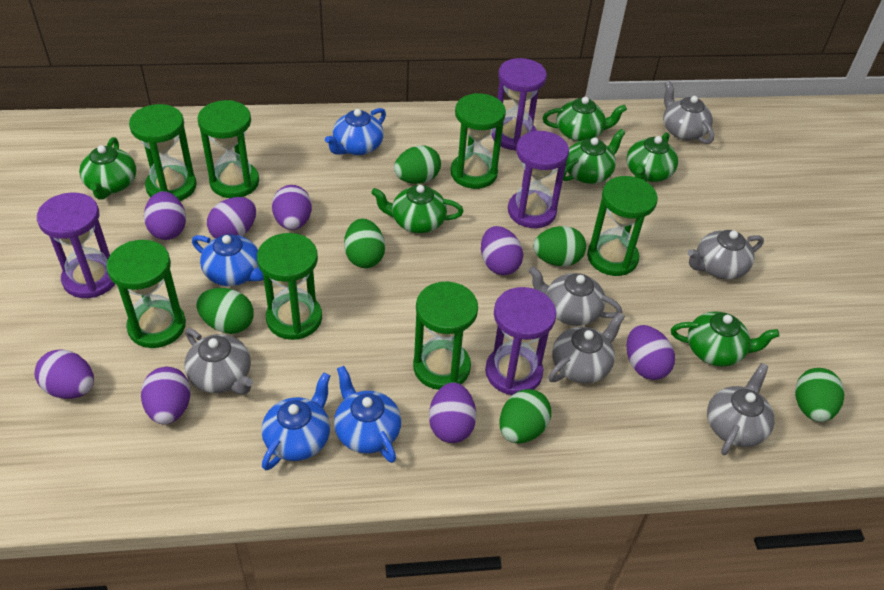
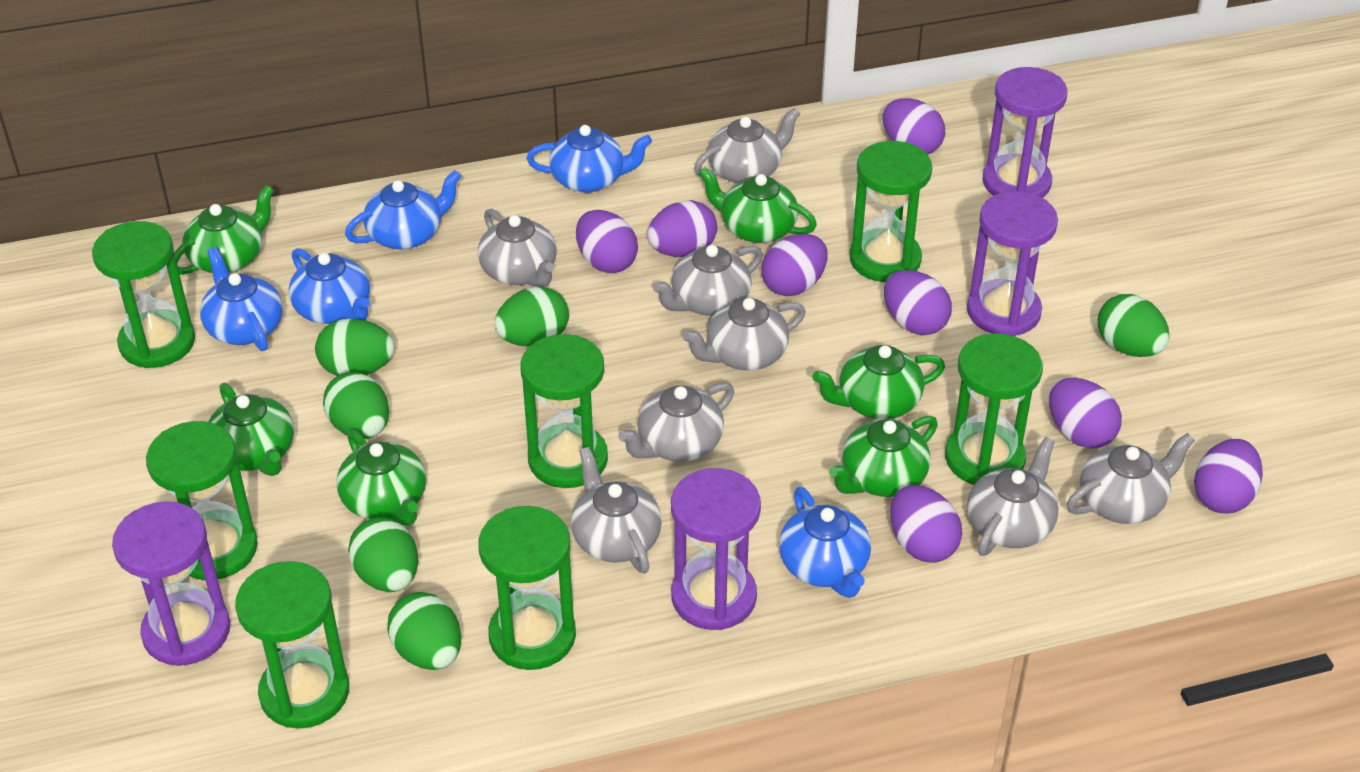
blue teapot: [192,234,264,286] [261,372,330,470] [325,108,386,155] [334,366,401,463] = 4 -> [200,247,283,351] [289,248,370,324] [345,170,461,250] [526,125,652,193] [779,487,871,598] = 5
grey teapot: [184,328,253,394] [529,266,622,326] [549,312,625,383] [663,81,714,144] [688,230,764,279] [707,363,774,455] = 6 -> [478,209,557,287] [571,447,662,574] [618,383,734,462] [653,245,763,316] [683,298,806,371] [694,108,801,184] [967,437,1058,556] [1067,433,1195,524] = 8

